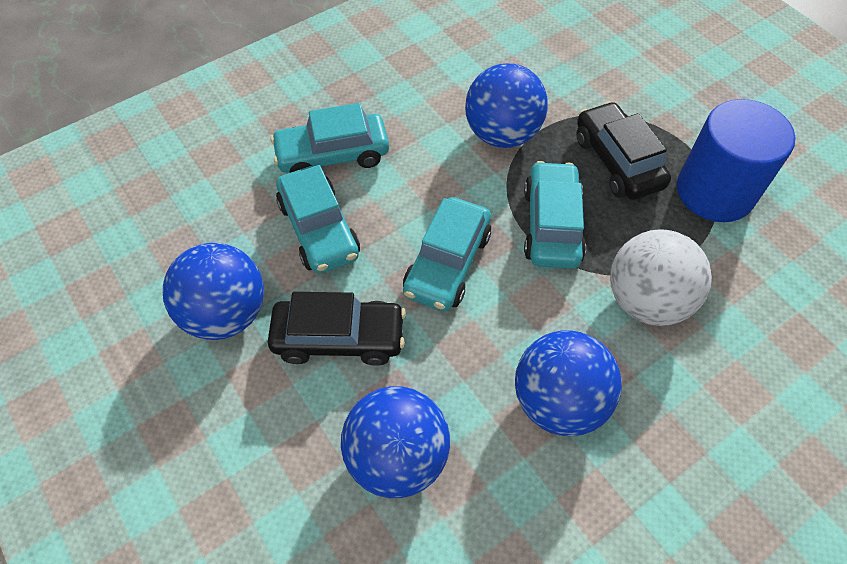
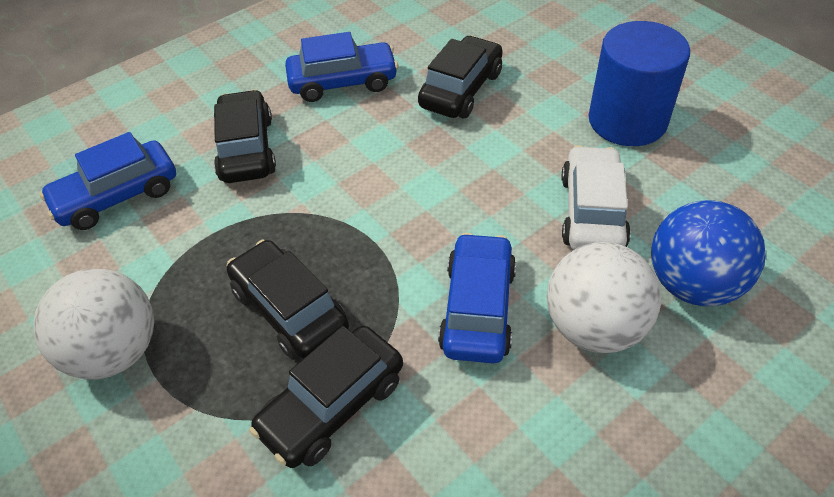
black car: [268,292,406,366] [576,101,671,200] = 2 -> [213,89,276,183] [227,240,349,360] [249,326,403,468] [418,35,503,118] = 4
blue ball: [163,243,264,340] [341,386,450,498] [465,63,548,148] [515,330,622,436] = 4 -> [651,200,766,306] = 1
blue car: none = 0 -> [39,132,176,230] [285,32,398,102] [438,233,516,363] = 3
turquoise car: [270,103,389,173] [276,165,360,274] [403,197,491,311] [524,161,586,269] = 4 -> none = 0
white ball: [610,229,712,326] = 1 -> [33,269,154,379] [547,242,661,353] = 2
white car: none = 0 -> [561,145,631,250] = 1

